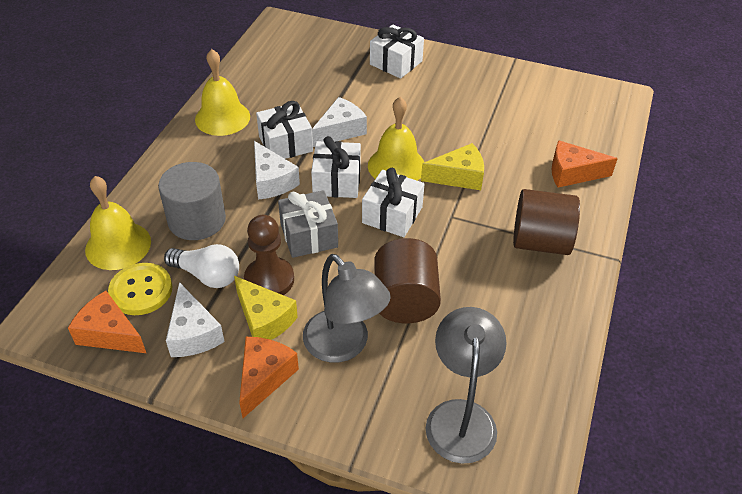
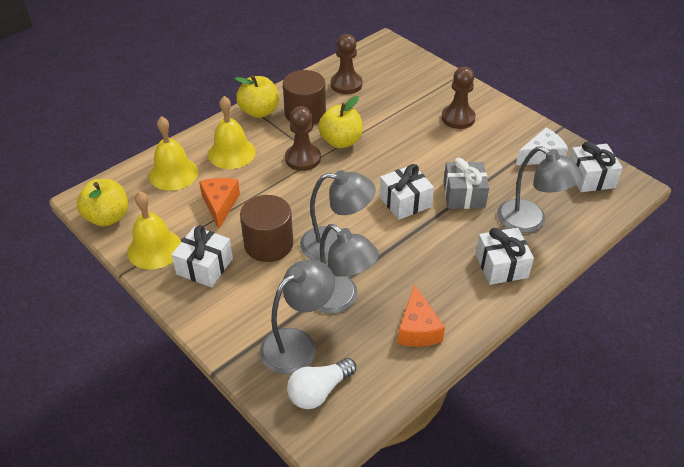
brown pawn: [244,215,294,295] = 1 -> [285,106,321,171] [331,34,362,94] [441,67,476,129] = 3
grey cylinder: [158,162,226,240] = 1 -> none = 0
grey lamp: [303,254,391,363] [426,307,507,464] = 2 -> [260,260,335,374] [300,170,376,263] [317,224,379,314] [497,146,583,233] = 4
orange cheese: [68,291,146,353] [239,337,299,418] [552,140,618,188] = 3 -> [199,178,240,229] [398,284,445,347] = 2
white cheese: [166,282,225,357] [254,141,300,200] [312,97,367,147] = 3 -> [516,128,568,165] = 1
yellow apple: none = 0 -> [77,179,128,227] [235,75,279,118] [318,96,363,148] = 3
yellow button: [108,263,172,315] = 1 -> none = 0
yellow cheese: [234,276,298,340] [421,143,484,190] = 2 -> none = 0

